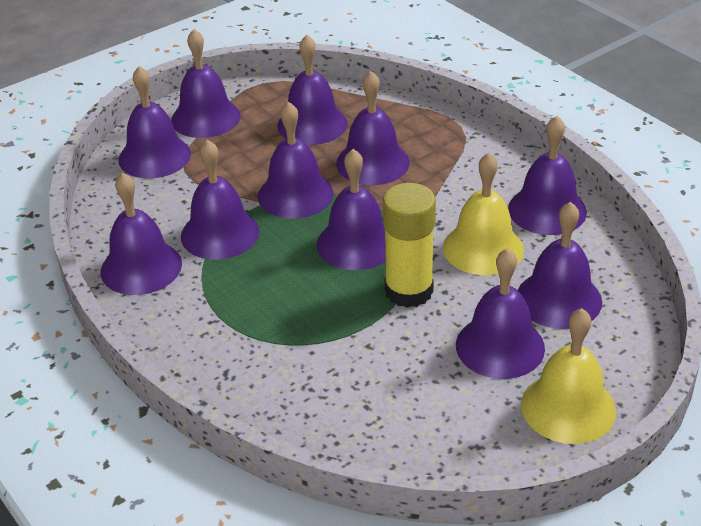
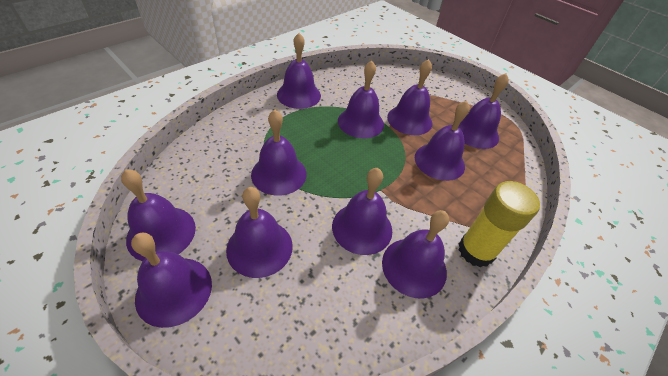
yellow bell: [443,153,524,275] [521,308,616,444] = 2 -> none = 0

